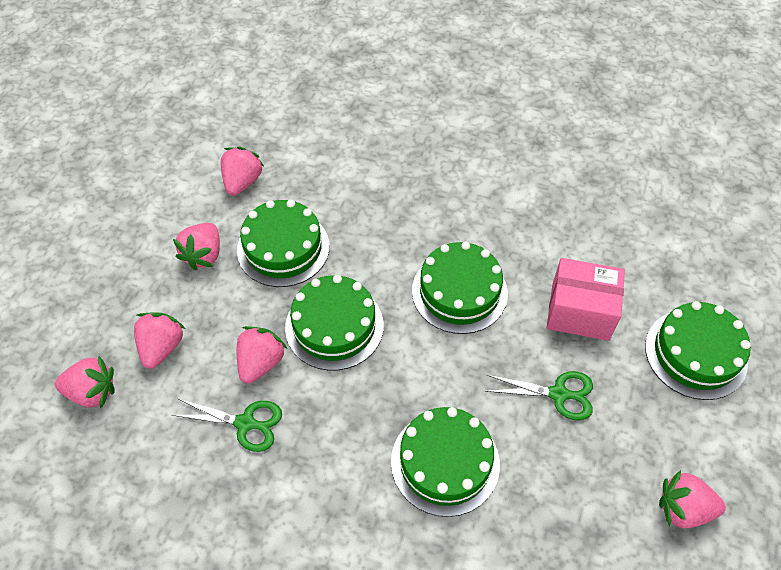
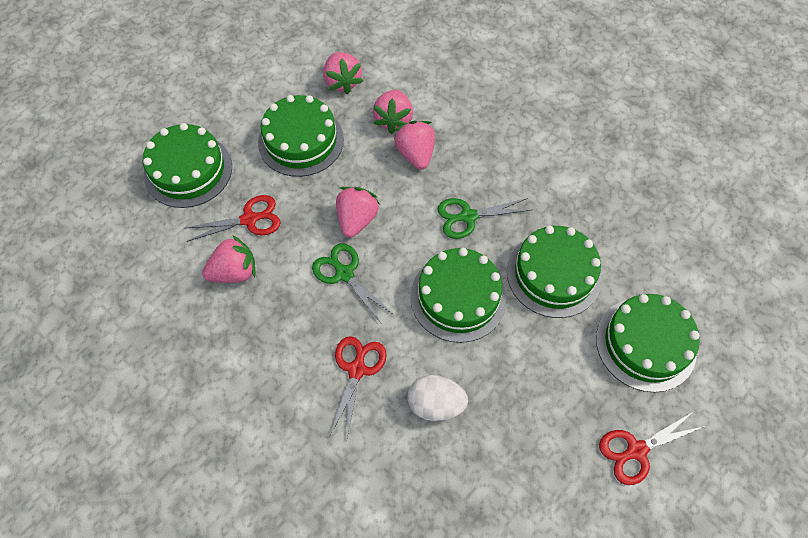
pink box: [547,258,625,341] = 1 -> none = 0
pink strawberry: [55,356,114,408] [134,313,185,369] [173,223,220,271] [221,147,264,196] [237,326,287,384] [659,470,726,528] = 6 -> [202,235,256,283] [323,52,363,94] [336,187,380,238] [373,90,413,134] [394,121,435,170] = 5
red scissors: none = 0 -> [185,195,281,242] [330,336,387,438] [599,412,705,485] = 3
white egg: none = 0 -> [408,375,468,421] = 1

